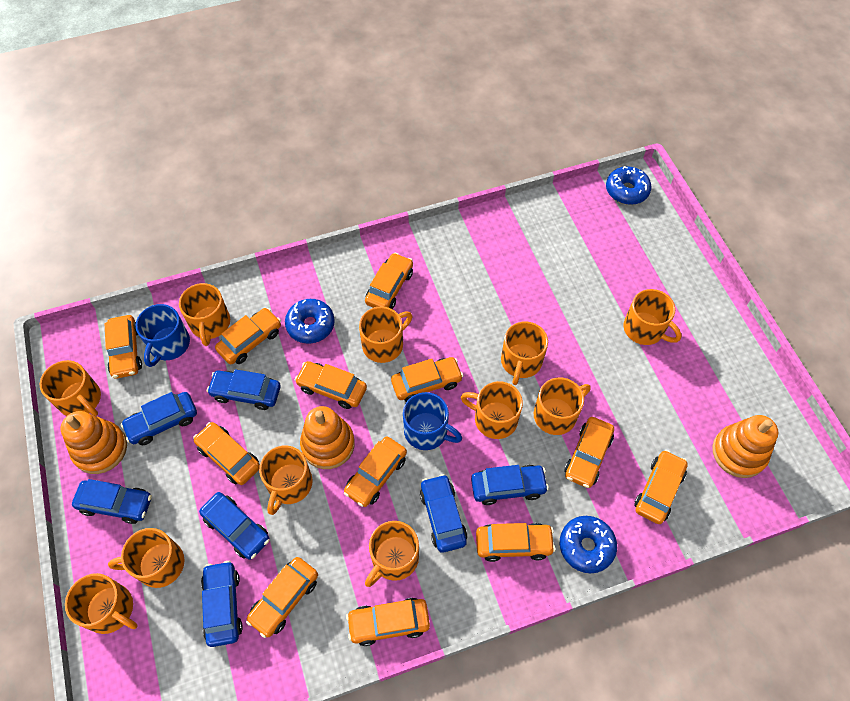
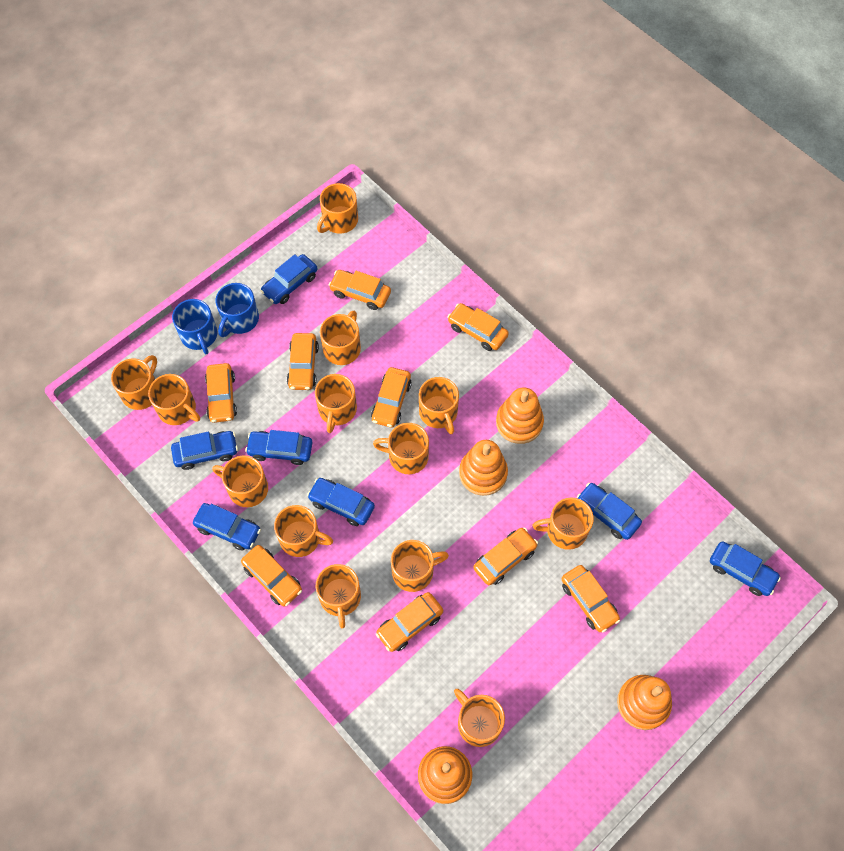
blue donut: [285,299,335,344] [560,516,617,573] [606,166,651,205] = 3 -> none = 0
orange car: [104,315,142,379] [193,422,260,485] [215,308,281,364] [246,557,318,638] [295,361,367,409] [344,436,407,507] [346,598,430,646] [365,252,413,309] [391,357,463,402] [476,523,556,562] [564,417,614,488] [634,450,688,524] = 12 -> [205,363,237,423] [241,545,302,607] [287,333,319,390] [329,270,391,310] [371,367,412,427] [376,592,443,652] [448,303,509,351] [473,527,538,585] [561,565,620,632] = 9
orange mug: [40,360,101,416] [65,573,137,634] [108,528,185,588] [179,283,230,346] [259,445,313,515] [359,306,413,363] [365,521,419,587] [461,381,523,439] [501,321,548,385] [534,378,591,435] [623,289,682,345] = 11 -> [111,355,157,410] [148,374,200,425] [212,456,268,507] [274,505,333,557] [315,374,357,433] [316,564,361,628] [317,183,358,234] [320,311,361,365] [373,423,429,474] [391,540,449,592] [419,377,459,435] [454,689,505,747] [533,498,594,550] = 13
orange stacking toy: [60,411,127,474] [300,406,355,469] [712,415,778,478] = 3 -> [418,746,472,804] [459,440,508,496] [496,387,544,444] [617,675,672,730] = 4

